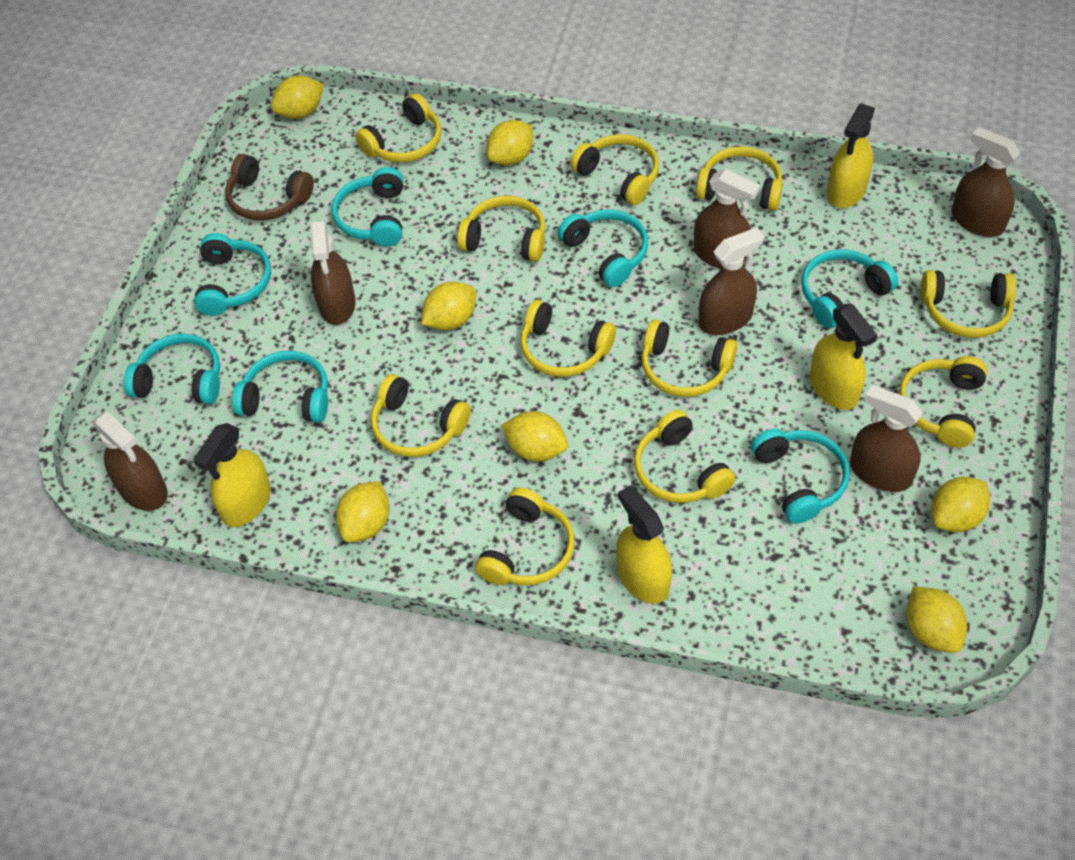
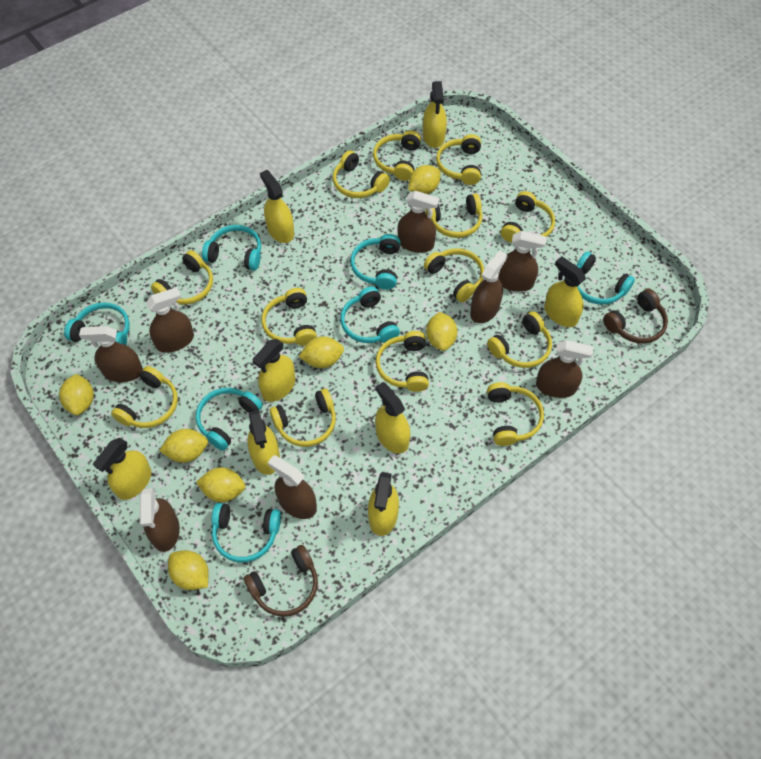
brown headphones: [225,154,314,220] = 1 -> [243,545,318,617] [603,289,668,344] = 2
brown spray bottle: [93,411,168,511] [310,220,355,325] [694,169,760,269] [699,227,764,335] [850,385,922,492] [952,127,1020,237] = 6 -> [79,326,143,382] [140,488,180,552] [146,287,194,353] [267,455,317,519] [398,191,439,253] [470,250,508,323] [498,231,546,292] [536,340,594,398] = 8
yellow headphones: [355,93,441,163] [371,374,471,457] [457,196,545,262] [475,487,575,585] [520,300,616,377] [570,134,659,205] [634,410,736,503] [641,320,737,397] [696,146,783,211] [899,356,988,448] [920,270,1016,338] = 11 -> [111,366,178,428] [151,250,213,305] [261,288,317,346] [270,388,336,447] [333,150,390,198] [373,131,421,181] [376,331,429,392] [424,248,484,302] [426,193,482,238] [436,134,481,185] [487,311,552,368] [487,382,544,446] [501,191,555,243] = 13
yellow spray bottle: [193,423,271,527] [616,485,672,604] [810,304,878,410] [827,103,875,208] = 4 -> [93,438,151,500] [247,410,280,475] [253,339,295,402] [260,170,294,243] [368,472,399,536] [375,382,410,454] [423,81,447,148] [544,256,586,327] = 8

